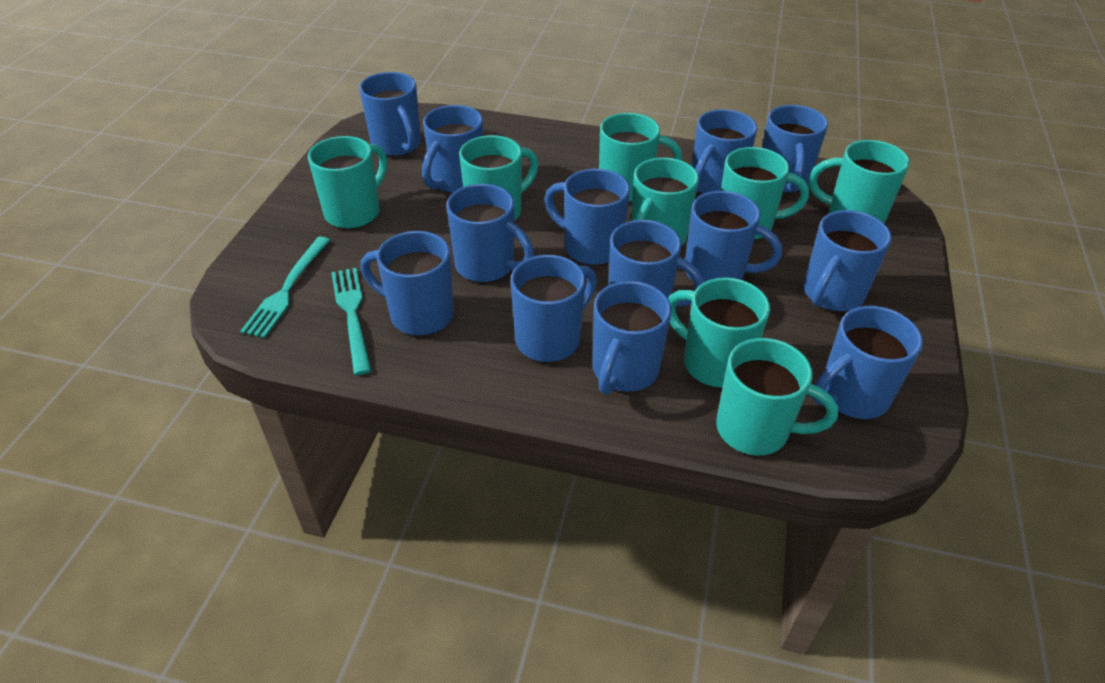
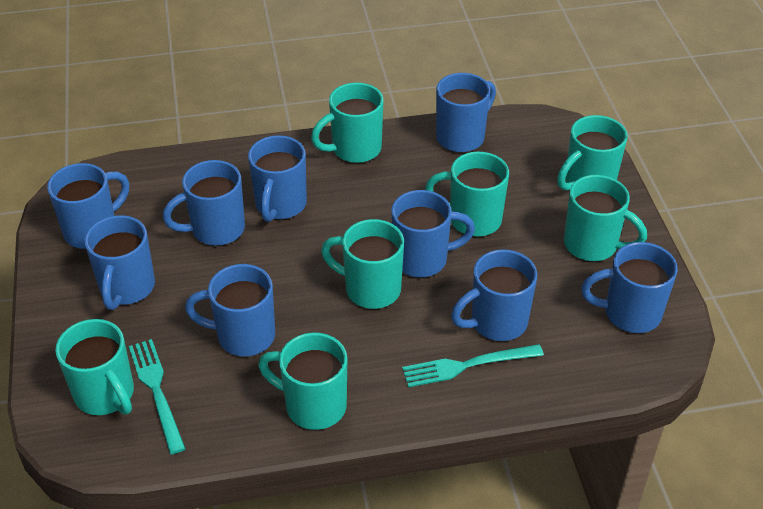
blue mug: [359,72,421,156] [360,231,454,336] [422,105,483,193] [446,184,534,283] [511,255,597,362] [545,169,630,265] [593,281,671,395] [608,220,704,307] [685,191,782,282] [692,109,758,194] [762,105,828,193] [804,210,892,312] [812,306,923,419] = 13 -> [47,163,129,249] [84,215,155,310] [163,160,245,246] [185,264,275,356] [248,135,307,222] [391,190,475,278] [436,73,496,153] [451,249,537,341] [581,242,678,333] = 9
turquoise mug: [308,136,387,229] [459,135,539,221] [599,113,682,202] [631,157,699,246] [668,277,770,388] [716,338,838,455] [721,147,809,240] [809,140,910,224] = 8 -> [55,319,134,415] [258,332,347,430] [311,83,384,163] [321,219,404,309] [425,152,509,237] [557,115,628,190] [564,175,647,262] = 7

